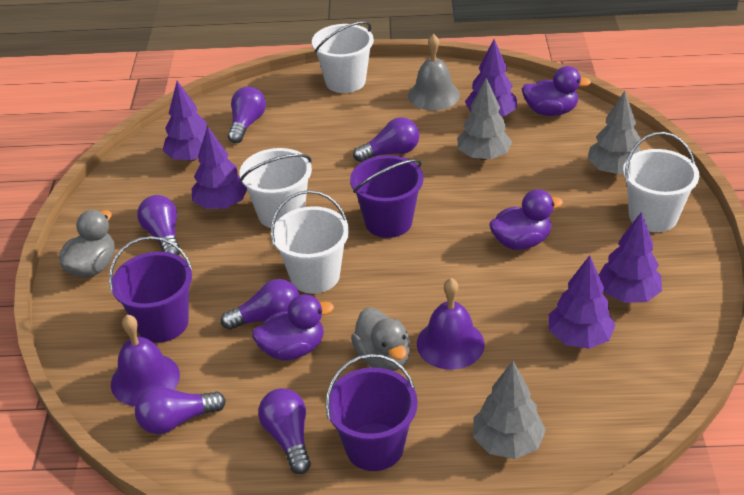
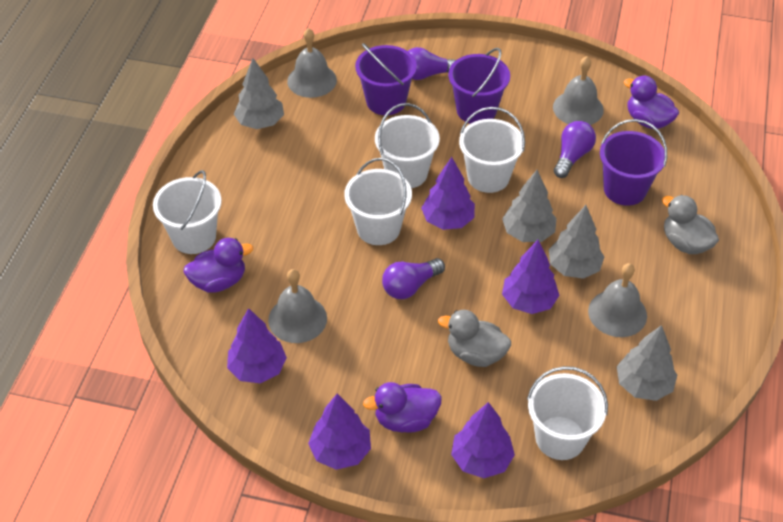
grey bell: [408,34,460,110] = 1 -> [268,269,327,343] [287,28,337,98] [553,56,604,125] [588,263,647,337] = 4
grey tree: [457,78,512,160] [473,361,546,459] [587,91,641,175] = 3 -> [234,58,284,129] [502,170,557,242] [549,205,604,279] [617,325,677,401] = 4
purple bell: [111,315,180,406] [417,278,484,370] = 2 -> none = 0
purple light bulb: [135,386,226,434] [137,195,180,256] [221,279,299,330] [228,87,266,143] [258,388,311,474] [353,117,419,162] = 6 -> [382,258,445,299] [408,47,456,80] [554,121,596,178] = 3
white bucket: [240,148,312,228] [271,190,349,294] [312,21,374,93] [623,132,699,232] = 4 -> [153,170,222,254] [344,158,412,245] [375,103,440,188] [459,107,525,193] [527,366,608,460] = 5

